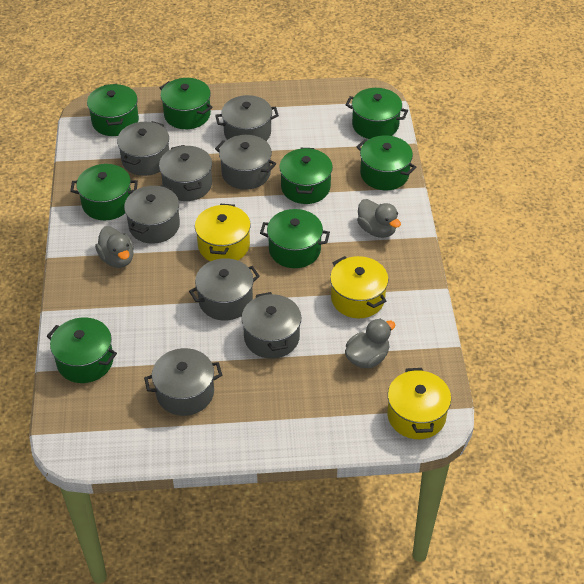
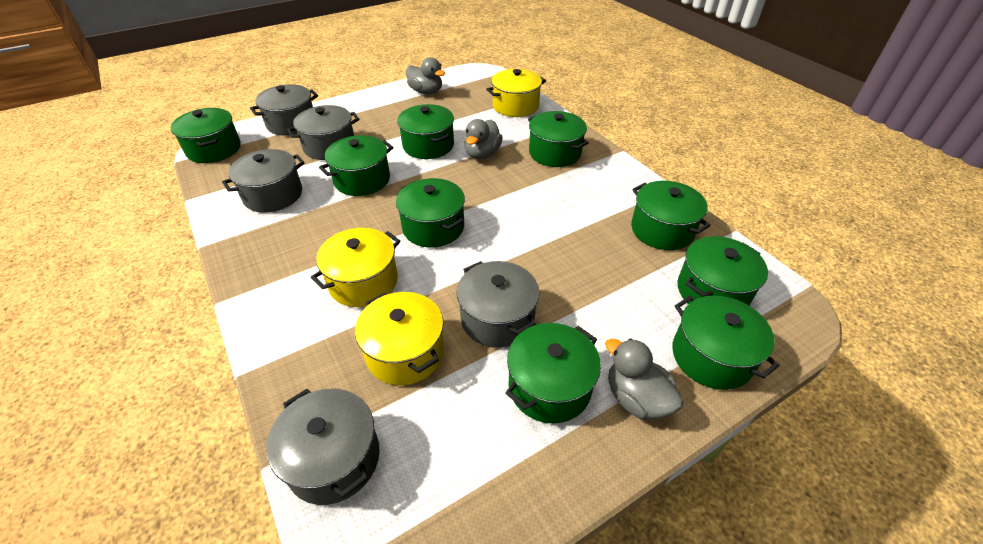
green pot: [47,317,117,383] [70,164,138,220] [87,84,139,136] [160,78,213,129] [260,209,330,268] [279,148,333,204] [346,88,408,139] [357,135,416,190] = 8 -> [171,108,241,163] [319,135,393,196] [396,178,465,247] [397,104,454,159] [506,323,601,424] [528,111,589,167] [631,181,711,250] [672,295,779,390] [678,236,768,306] = 9
grey pot: [117,121,169,176] [124,185,180,244] [144,348,222,416] [159,145,212,201] [189,258,260,320] [215,95,279,141] [215,135,276,190] [241,292,301,359] = 8 -> [222,149,305,212] [250,84,318,135] [266,389,380,505] [287,105,359,160] [457,261,539,348] = 5

